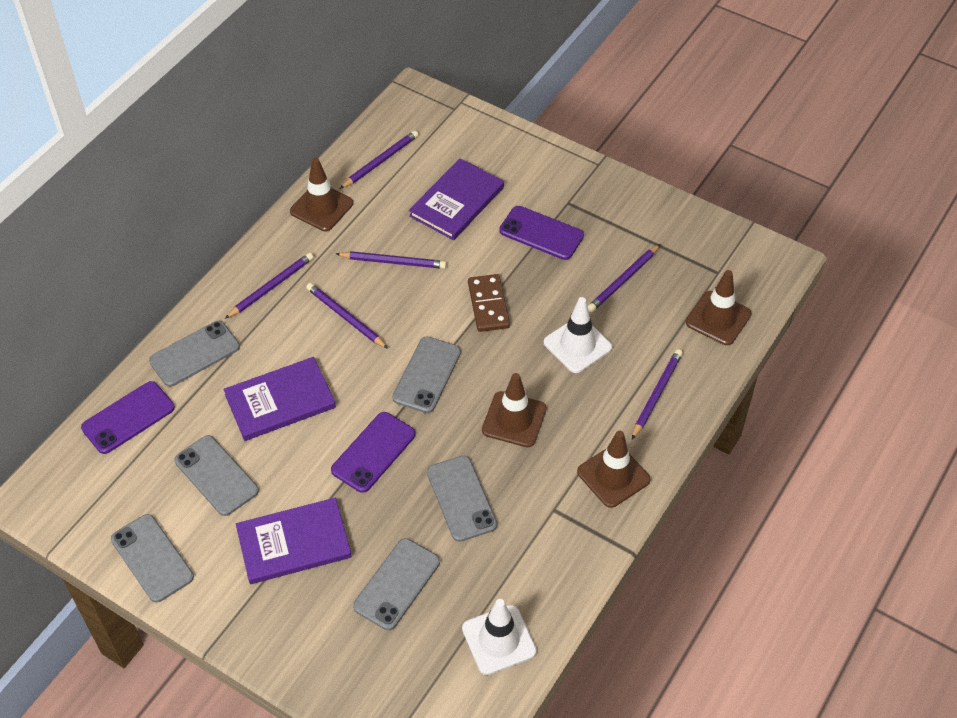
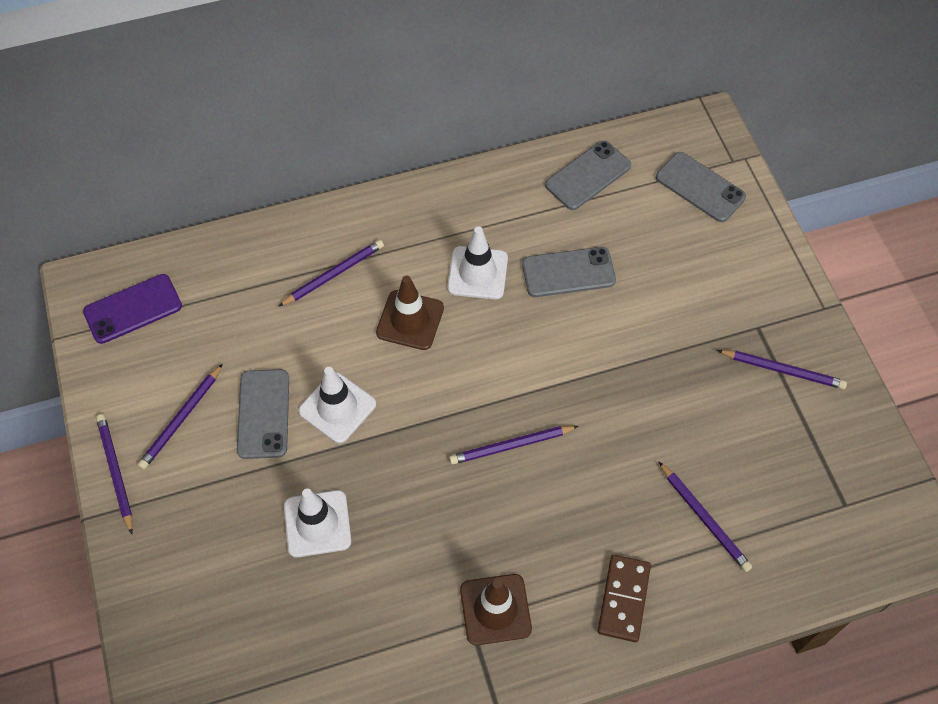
brown traffic cone: [290,158,353,231] [482,373,547,447] [577,431,651,508] [686,270,752,345] = 4 -> [376,276,444,350] [460,574,532,645] = 2
grey phone: [111,514,194,603] [149,321,240,387] [174,435,259,516] [353,538,440,630] [392,336,461,413] [427,456,497,542] = 6 -> [237,369,289,459] [522,247,616,297] [545,140,631,210] [656,152,746,222] = 4
purple book: [224,357,336,441] [236,498,352,584] [409,158,504,240] = 3 -> none = 0
purple phone: [81,381,175,454] [331,412,415,493] [499,206,584,260] = 3 -> [83,274,182,344] = 1
white traffic cone: [462,599,537,675] [544,297,612,373] = 2 -> [284,489,351,557] [298,367,376,443] [447,226,508,299] = 3

